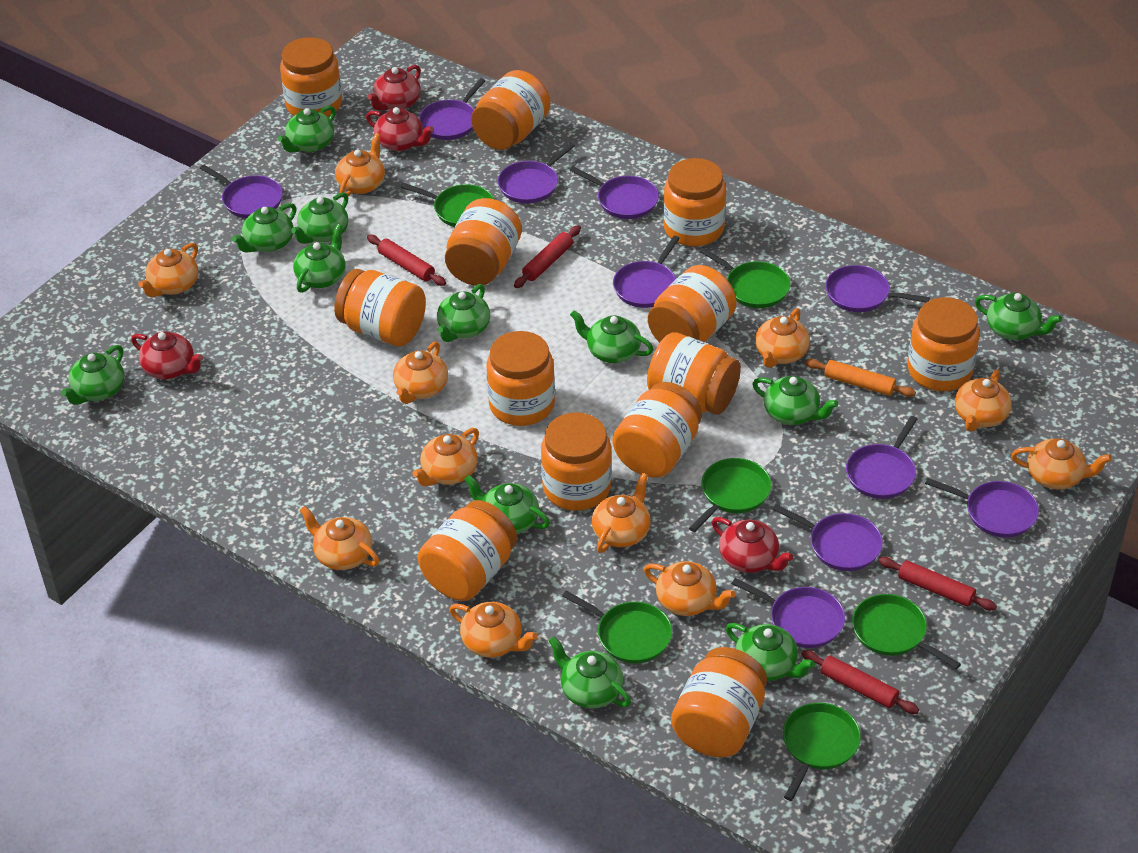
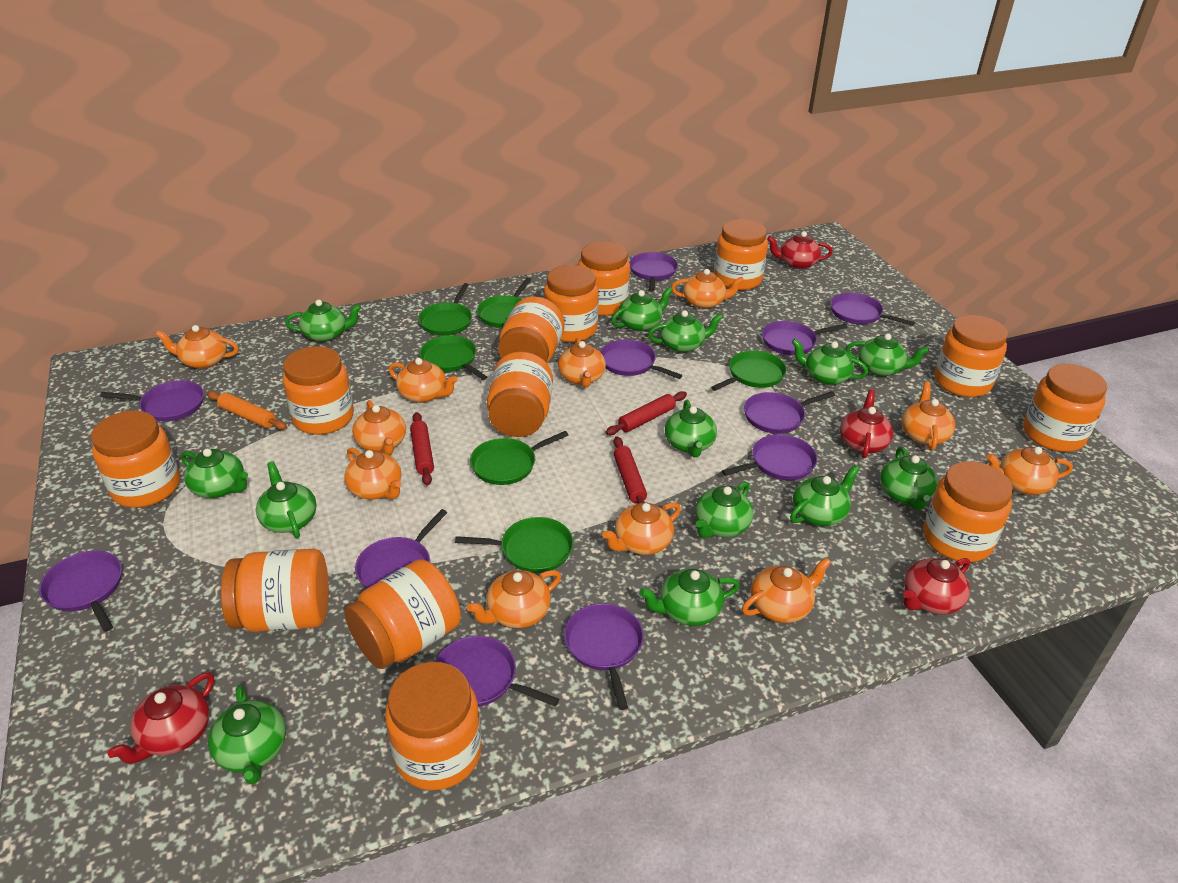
green teapot: [61,345,124,405] [232,203,297,253] [278,105,336,153] [291,192,348,244] [293,224,346,293] [437,284,490,342] [464,475,550,534] [548,636,631,709] [570,310,654,363] [726,623,815,681] [752,376,838,425] [975,293,1062,340] = 12 -> [181,449,248,498] [208,685,286,784] [256,461,317,538] [285,300,361,342] [611,287,673,332] [639,568,739,626] [648,310,723,353] [665,400,717,457] [695,481,753,538] [790,465,860,526] [792,339,868,385] [845,333,929,377] [880,446,938,510] = 13
purple pan: [200,165,283,218] [419,78,485,140] [498,142,575,204] [569,167,659,219] [613,236,680,308] [732,578,845,648] [773,504,883,571] [825,265,930,312] [846,416,917,499] [925,478,1039,537] = 10 -> [39,551,122,632] [100,380,204,421] [355,509,447,589] [435,636,559,707] [564,603,644,710] [600,339,683,379] [629,252,678,292] [722,434,817,480] [744,391,836,434] [762,321,848,355] [830,293,915,326] = 11
red rolling pin: [367,235,446,286] [514,225,581,288] [801,650,919,714] [878,557,997,611] = 4 -> [410,412,434,486] [606,391,687,435] [614,436,647,504] = 3

